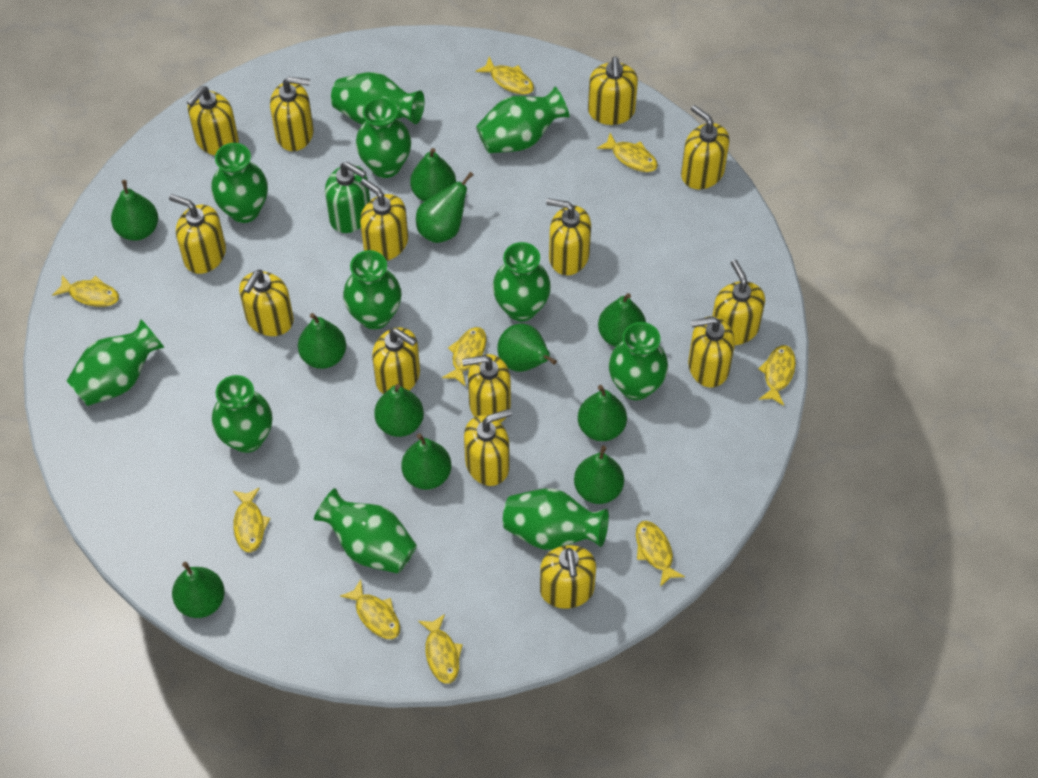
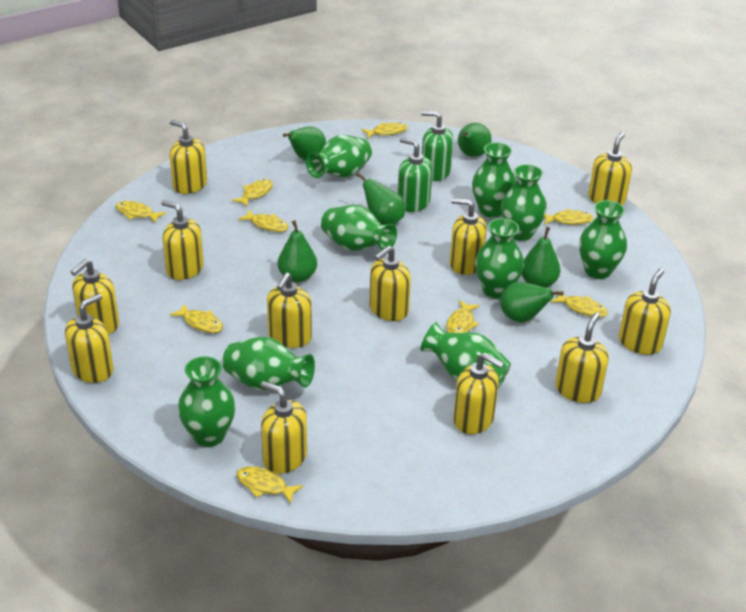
green pear: [111,180,158,241] [172,562,225,618] [298,313,346,369] [374,384,424,437] [401,434,452,490] [410,148,456,201] [416,172,474,243] [498,323,557,372] [574,446,624,504] [578,385,627,441] [598,293,646,347] = 11 -> [278,220,317,283] [283,126,326,160] [356,172,405,225] [458,123,492,157] [500,282,564,323] [522,227,561,288] = 6
green soap dispenser: [325,162,370,233] = 1 -> [397,137,433,212] [421,110,453,181] = 2
green vase: [66,320,164,406] [211,143,268,223] [212,375,272,453] [314,488,417,574] [331,72,424,124] [343,250,402,330] [356,97,411,178] [476,86,570,153] [493,242,551,322] [503,489,609,550] [609,322,668,400] = 11 -> [178,357,236,447] [223,337,315,390] [306,135,372,178] [321,205,397,251] [420,322,511,388] [472,142,516,218] [475,218,524,299] [501,164,547,241] [579,200,627,279] = 9
yellow soap dispenser: [169,194,226,274] [187,86,239,155] [239,270,294,336] [270,77,314,151] [360,178,408,261] [372,327,420,394] [462,354,511,423] [464,409,512,486] [540,545,596,609] [546,198,591,275] [588,57,638,125] [681,105,730,189] [688,316,735,387] [712,259,765,345] = 14 -> [65,294,114,383] [71,259,119,334] [161,200,204,280] [170,120,207,194] [261,381,307,474] [267,272,312,348] [369,245,411,321] [450,198,487,275] [453,353,504,434] [555,313,609,403] [588,132,632,206] [619,268,671,355] = 12

